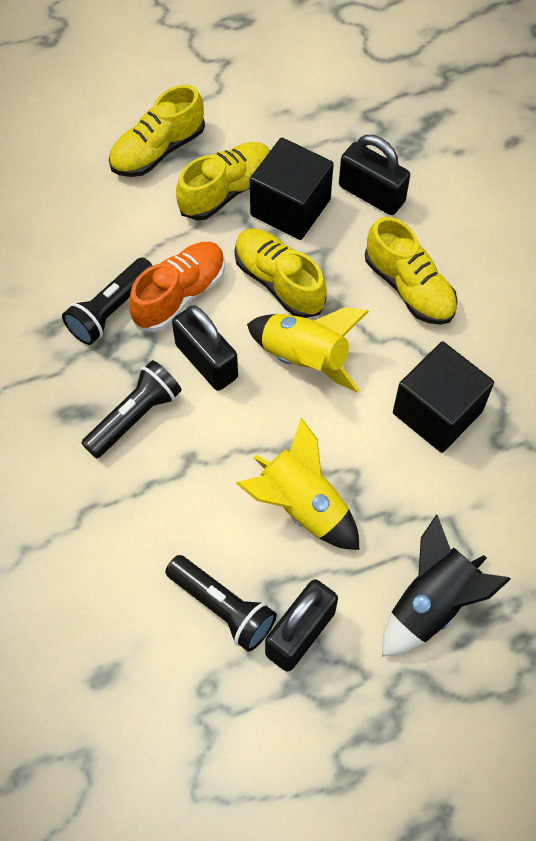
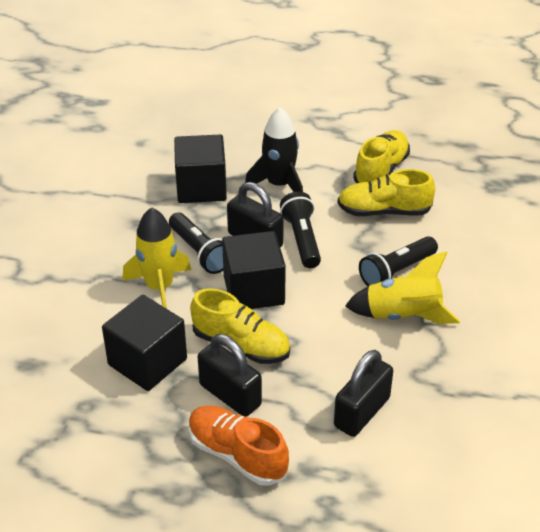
black cube: [250,138,334,240] [393,342,494,453] = 2 -> [102,295,187,391] [174,134,227,203] [222,231,286,309] = 3
yellow shoe: [109,85,205,177] [176,142,270,220] [234,229,327,318] [365,217,458,325] = 4 -> [190,288,290,364] [337,169,435,216] [353,130,410,183] = 3

